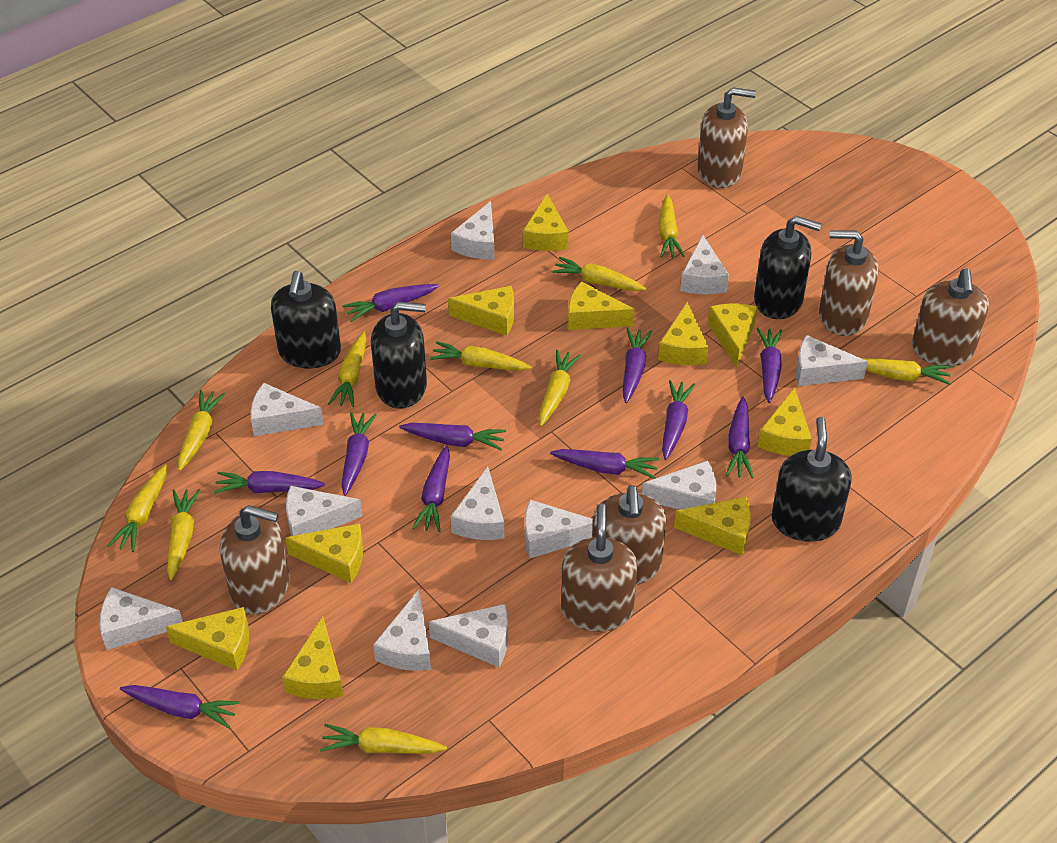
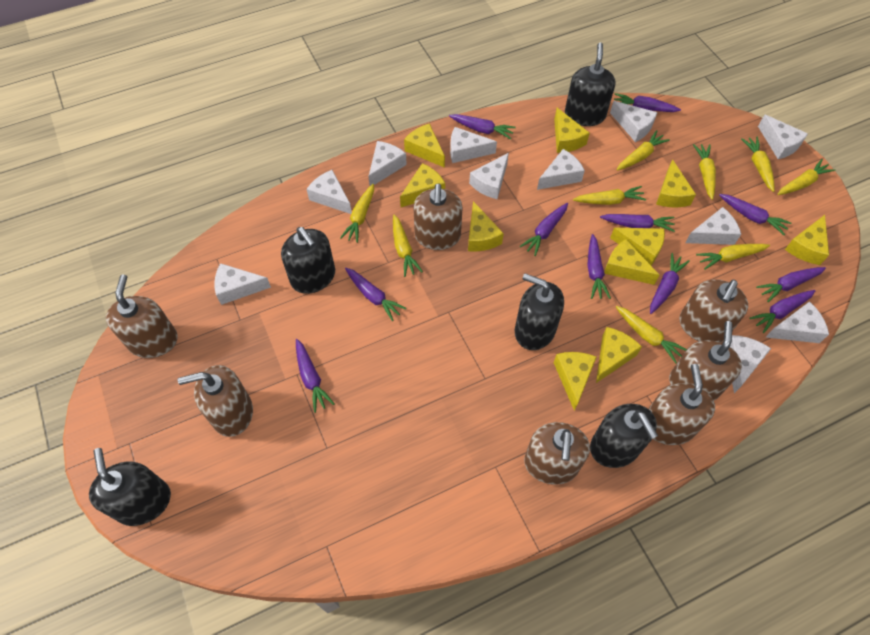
black soap dispenser: [271,271,341,368] [371,302,427,409] [754,216,822,319] [771,417,852,542] = 4 -> [89,448,171,526] [281,227,335,294] [515,273,564,350] [565,42,615,126] [590,404,658,468] = 5
brown soap dispenser: [220,505,290,614] [561,504,638,632] [592,485,666,585] [697,87,756,188] [819,230,879,336] [912,268,989,366] = 6 -> [106,274,178,358] [178,365,253,437] [413,184,463,250] [524,422,590,485] [648,364,715,445] [669,321,742,400] [679,279,748,342] = 7
yellow carrot: [107,464,167,552] [167,489,201,580] [178,390,225,471] [320,724,447,754] [328,332,367,407] [430,341,532,371] [539,350,581,426] [551,257,647,291] [658,194,685,258] [862,358,951,385] = 10 -> [340,184,374,243] [393,214,423,277] [573,186,646,205] [616,306,687,363] [617,130,670,171] [693,144,716,200] [696,244,770,270] [741,137,775,192] [777,159,835,195] = 9

